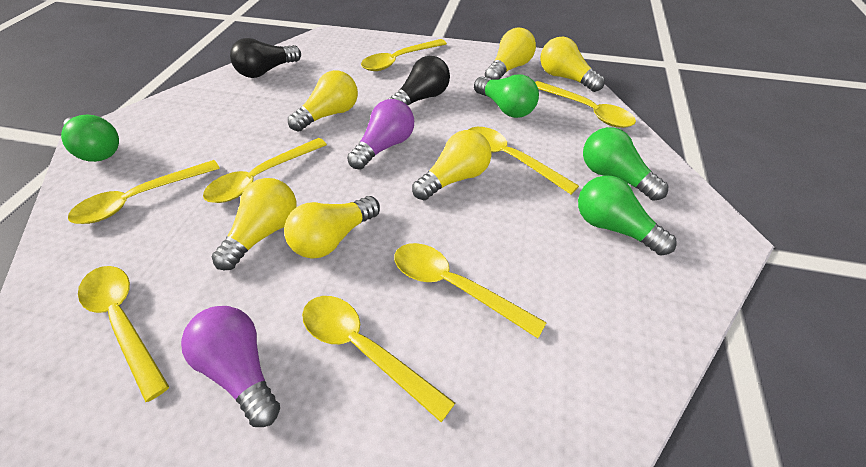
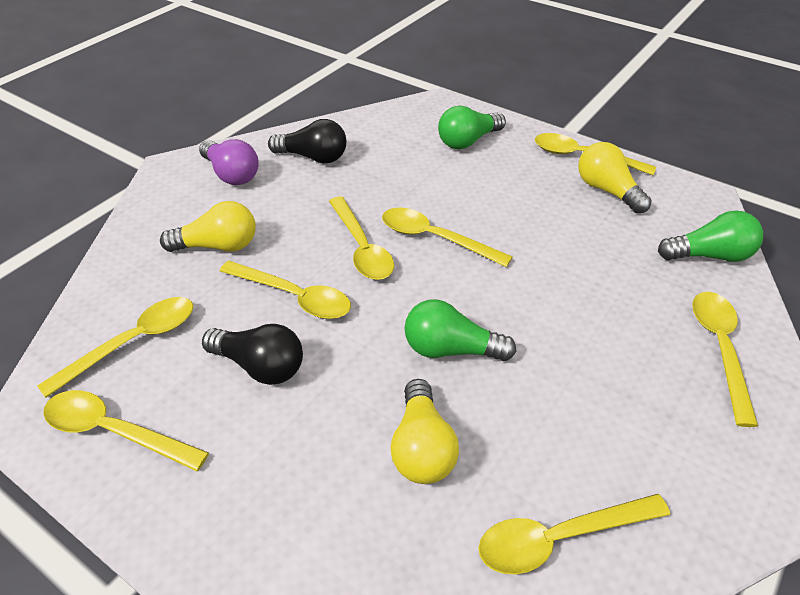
green light bulb: [61,115,119,162] [474,74,539,118] [578,176,676,255] [583,127,668,201] = 4 -> [405,299,516,361] [438,106,506,149] [658,210,763,262] = 3
purple light bulb: [181,306,280,427] [347,99,414,170] = 2 -> [199,139,259,185] = 1
yellow light bulb: [212,178,297,270] [284,196,380,259] [288,70,358,132] [412,130,491,200] [485,28,536,80] [540,37,605,92] = 6 -> [160,201,256,252] [391,379,459,484] [578,142,651,213] = 3

